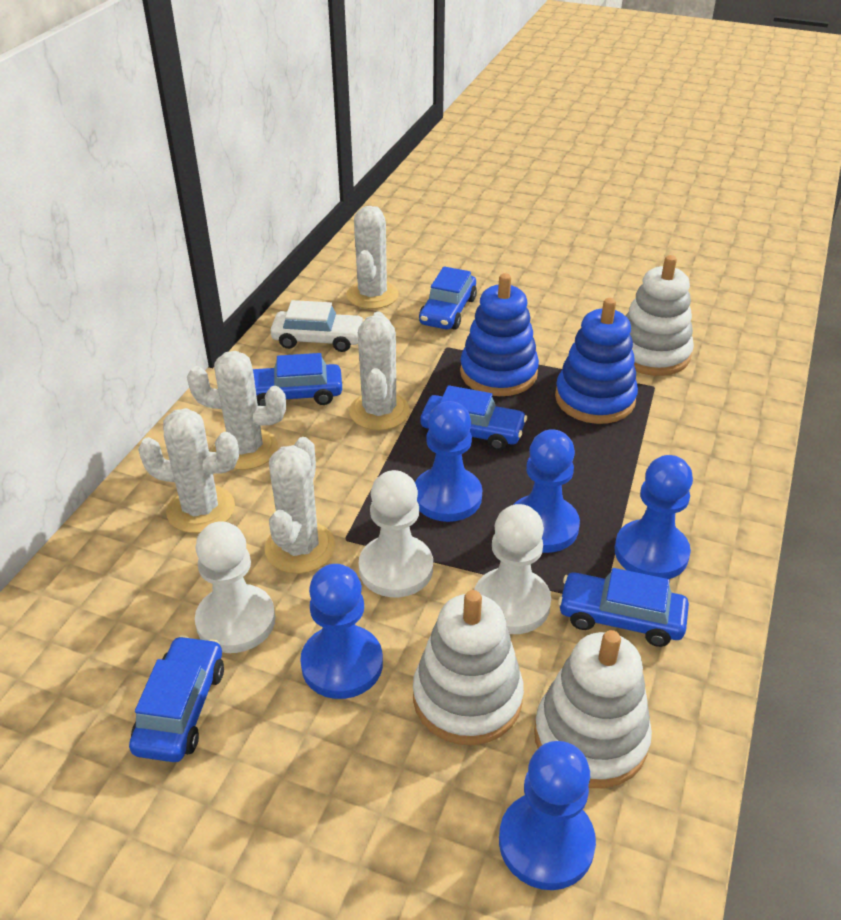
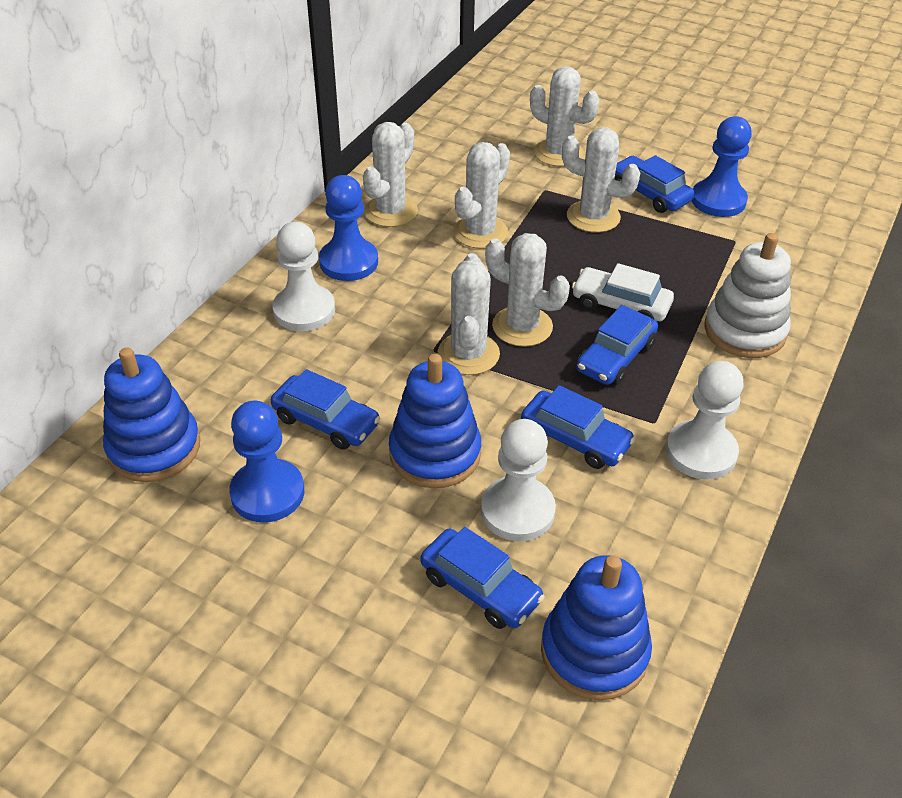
blue pawn: [300,564,383,699] [415,401,482,522] [499,741,596,890] [513,429,580,553] [614,455,693,579] = 5 -> [229,400,304,523] [319,175,378,281] [692,116,752,217] = 3
blue stacking toy: [460,273,539,396] [555,298,638,424] = 2 -> [103,347,200,482] [389,354,481,488] [541,555,652,700] = 3
white cactus: [138,408,239,533] [187,351,286,470] [265,437,336,574] [346,206,399,309] [349,312,410,430] = 5 -> [363,122,418,227] [438,253,500,375] [453,142,510,249] [485,233,570,347] [530,66,599,167] [562,127,640,233] = 6
white stacking toy: [413,590,524,745] [534,630,652,788] [626,255,694,376] = 3 -> [704,233,791,358] = 1

